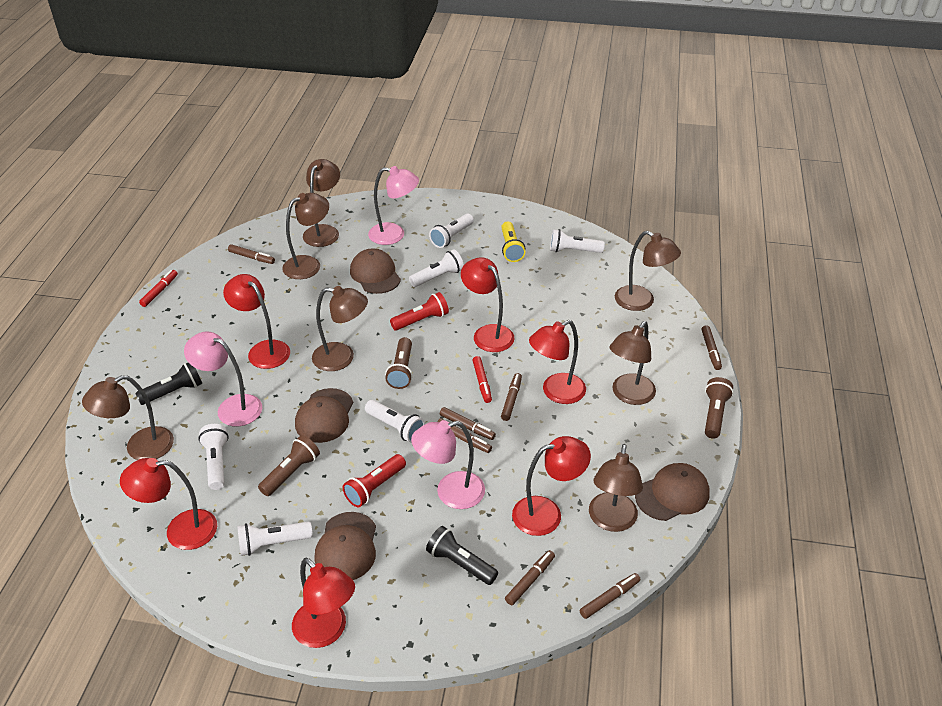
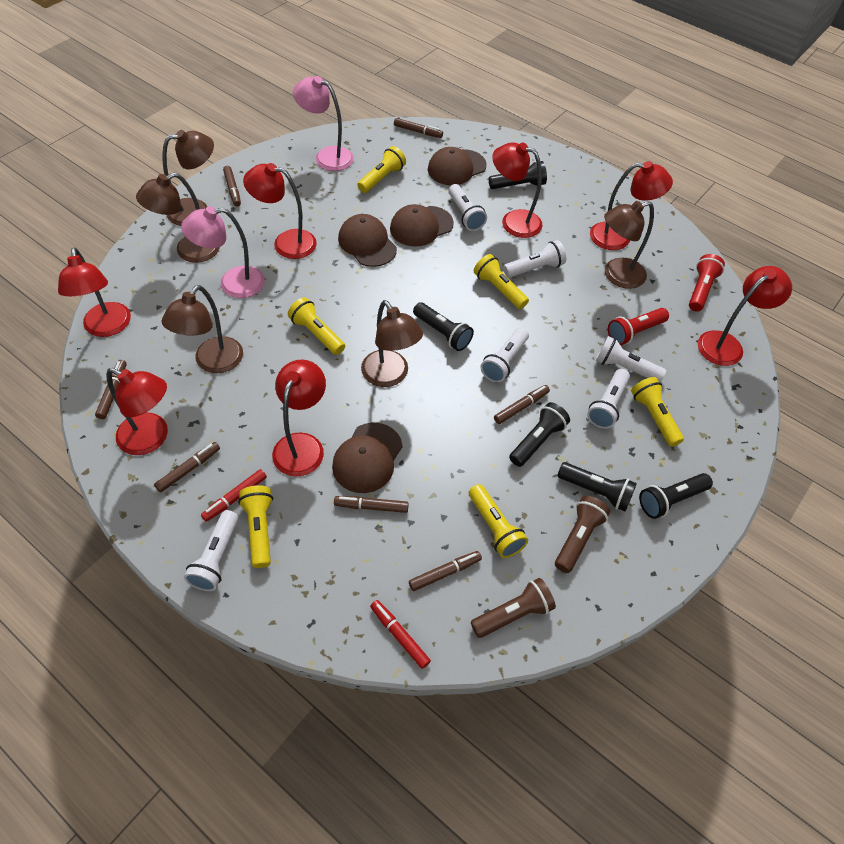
black flashlight: [135,362,202,405] [426,526,498,585] = 2 -> [413,302,474,351] [489,161,547,189] [509,402,570,467] [558,462,637,511] [639,473,713,519] = 5
brown flashlight: [258,435,320,496] [385,337,413,389] [705,377,734,439] = 3 -> [471,578,556,638] [555,496,610,573] = 2
brown lamp: [82,375,174,460] [282,193,329,279] [303,159,340,247] [312,286,368,371] [589,444,643,532] [610,321,656,405] [615,231,681,311] = 7 -> [136,173,220,263] [162,130,214,226] [162,285,243,373] [361,300,423,387] [604,201,654,289] = 5
pink lamp: [184,331,262,427] [368,166,419,245] [411,420,485,509] = 3 -> [181,206,265,298] [293,76,354,171] = 2
red lamp: [120,458,217,550] [223,274,290,369] [292,558,355,648] [461,257,514,352] [512,436,591,536] [529,320,586,404] = 6 -> [58,248,131,337] [106,368,168,455] [243,163,317,259] [272,360,326,477] [492,142,542,238] [590,161,673,250] [698,266,792,366] = 7
yellow flashlight: [501,221,525,262] = 1 -> [238,485,273,568] [288,297,345,355] [357,146,406,193] [469,484,528,558] [474,254,529,309] [631,377,684,447] = 6

